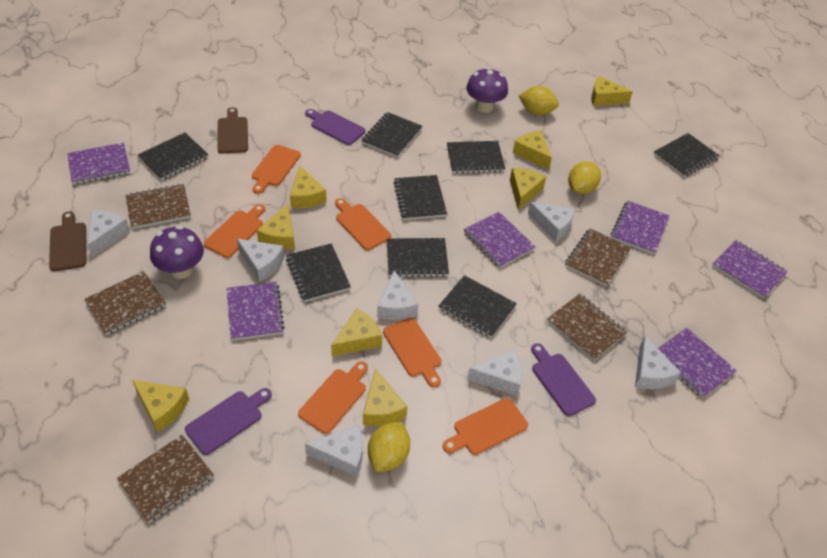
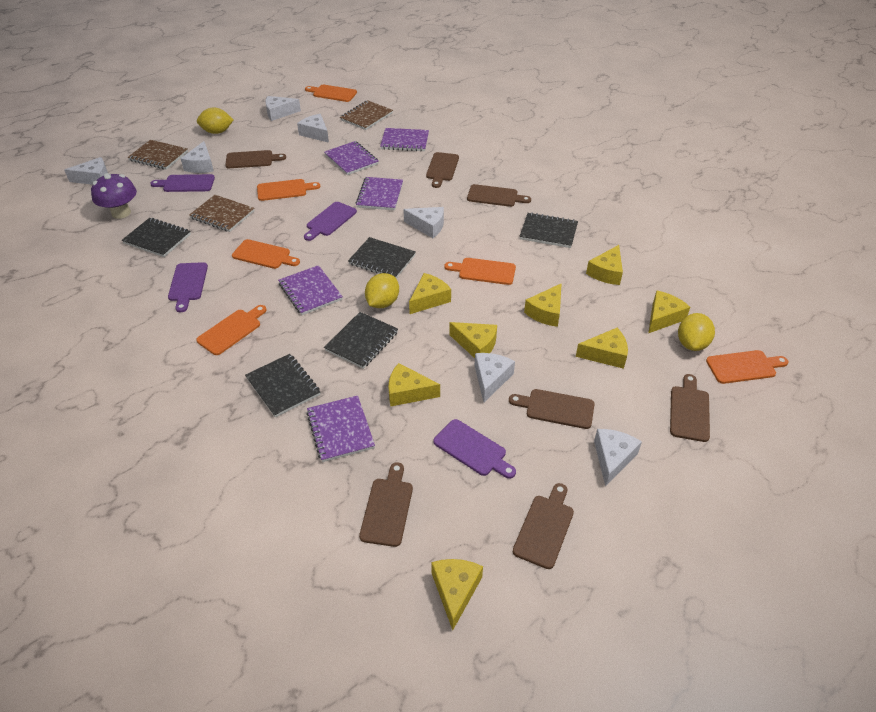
black notebook: [138,133,208,180] [286,243,351,302] [361,112,422,158] [387,238,449,277] [394,175,447,220] [439,275,517,338] [447,141,505,174] [654,133,719,177] = 8 -> [122,218,191,257] [245,354,320,418] [324,312,398,369] [348,237,416,278] [520,212,578,248] = 5
brown cutting board: [49,211,86,271] [217,107,248,154] = 2 -> [225,150,286,168] [359,462,413,547] [426,152,459,188] [467,184,531,207] [509,389,595,429] [513,483,574,569] [670,374,710,442] = 7
brown notebook: [84,271,166,335] [116,435,214,523] [126,184,191,229] [547,294,627,361] [565,228,631,287] = 5 -> [128,140,188,170] [189,195,254,232] [340,100,393,130] = 3
purple cutting board: [185,388,272,455] [305,109,365,145] [531,343,596,416] = 3 -> [150,174,215,192] [168,262,208,313] [304,202,357,241] [433,419,516,479] = 4
purple mushroom: [150,226,204,279] [466,67,508,113] = 2 -> [91,173,137,219] = 1
purple notebook: [67,143,130,185] [227,282,285,341] [464,212,535,268] [611,200,670,255] [658,328,737,399] [712,240,788,299] = 6 -> [278,265,343,315] [306,395,375,462] [324,141,379,175] [356,177,403,210] [380,128,429,152] = 5

